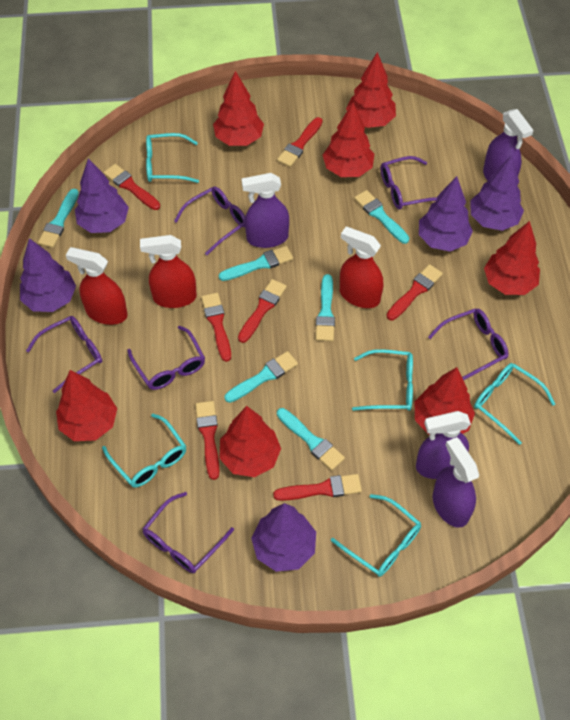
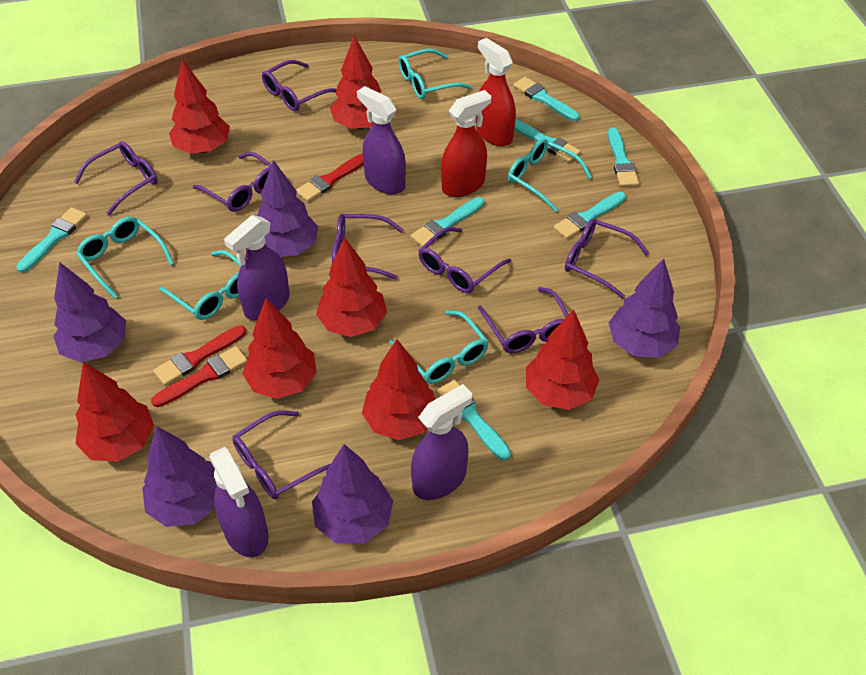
purple glasses: [26,316,102,393] [127,326,205,390] [143,492,234,573] [174,187,245,255] [381,156,437,210] [428,308,509,380] = 6 -> [74,141,158,215] [193,152,271,212] [232,410,331,500] [262,60,337,111] [332,214,403,280] [418,227,511,293] [478,287,568,353] [565,219,649,299] = 8
red brush: [104,164,160,210] [195,401,219,480] [201,293,231,362] [238,279,287,343] [273,474,362,501] [277,117,323,167] [387,264,443,320] = 7 -> [151,346,247,407] [153,325,246,386] [296,154,364,202] = 3
red spray bottle: [66,247,128,325] [140,235,197,308] [340,227,383,308] = 3 -> [441,90,491,197] [476,38,516,146] = 2
turquoise brush: [38,189,79,248] [219,246,293,281] [225,351,298,403] [277,408,345,470] [316,274,335,341] [354,190,409,244] = 6 -> [16,207,87,273] [411,197,484,246] [437,380,511,461] [513,77,580,121] [514,119,581,162] [553,192,626,239] [608,128,639,187] = 7

